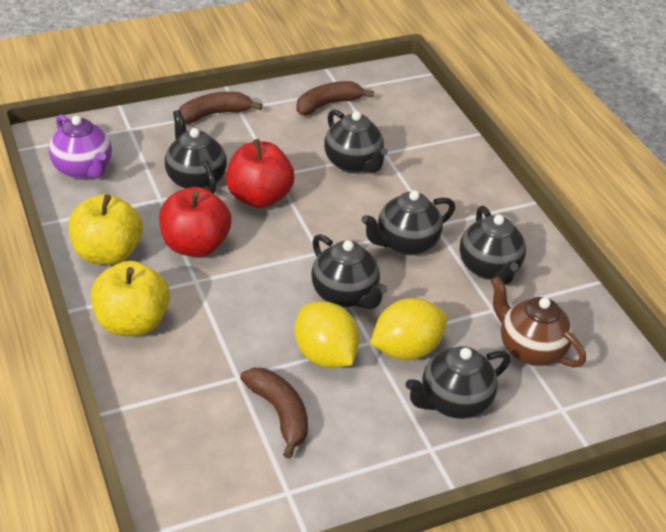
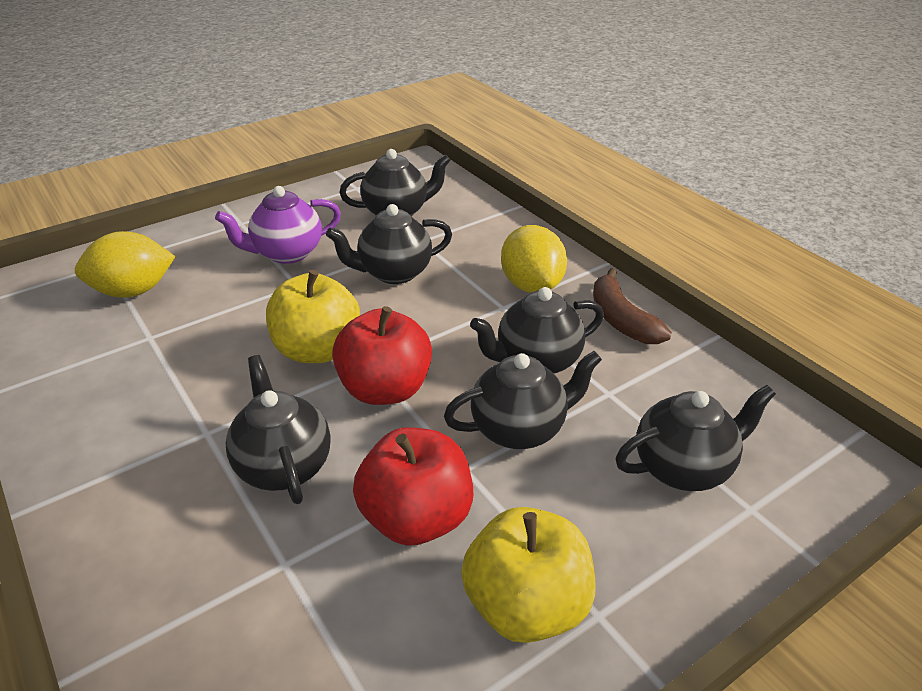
brown banana: [179,92,262,124] [240,368,308,459] [296,81,374,116] = 3 -> [593,268,672,344] = 1
brown teapot: [491,276,586,367] = 1 -> none = 0

